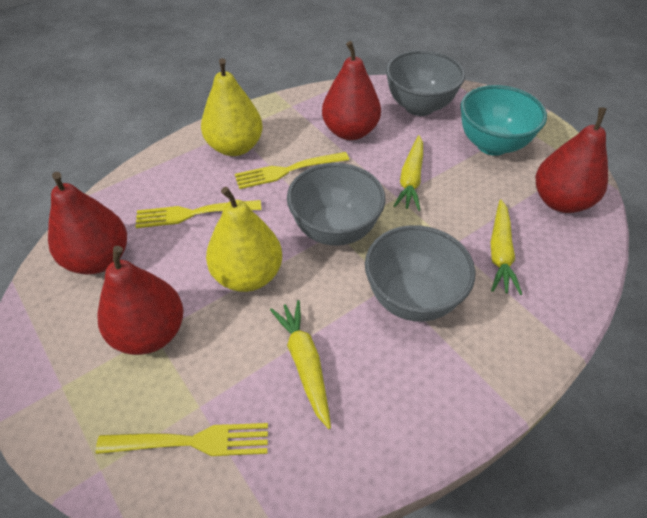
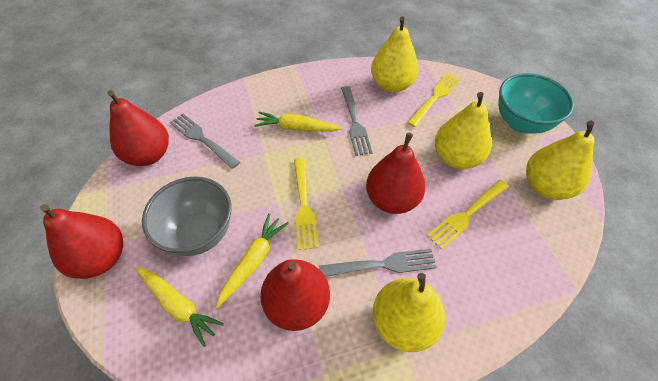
grey bowl: [287,163,385,246] [365,225,476,322] [386,50,465,116] = 3 -> [142,177,232,256] = 1
grey fork: none = 0 -> [169,113,240,169] [319,249,437,277] [341,86,373,156] = 3
yellow pear: [201,58,263,156] [206,187,282,292] = 2 -> [371,16,419,93] [373,273,445,352] [435,92,492,169] [526,121,595,200] = 4

